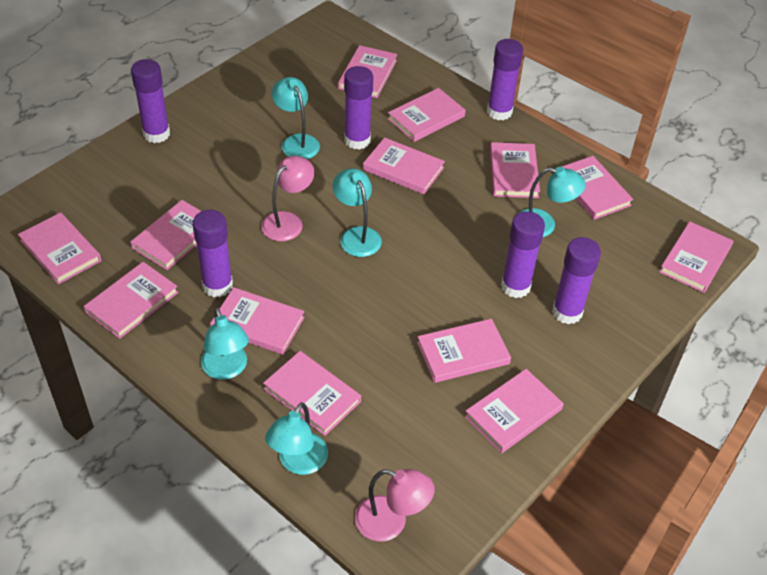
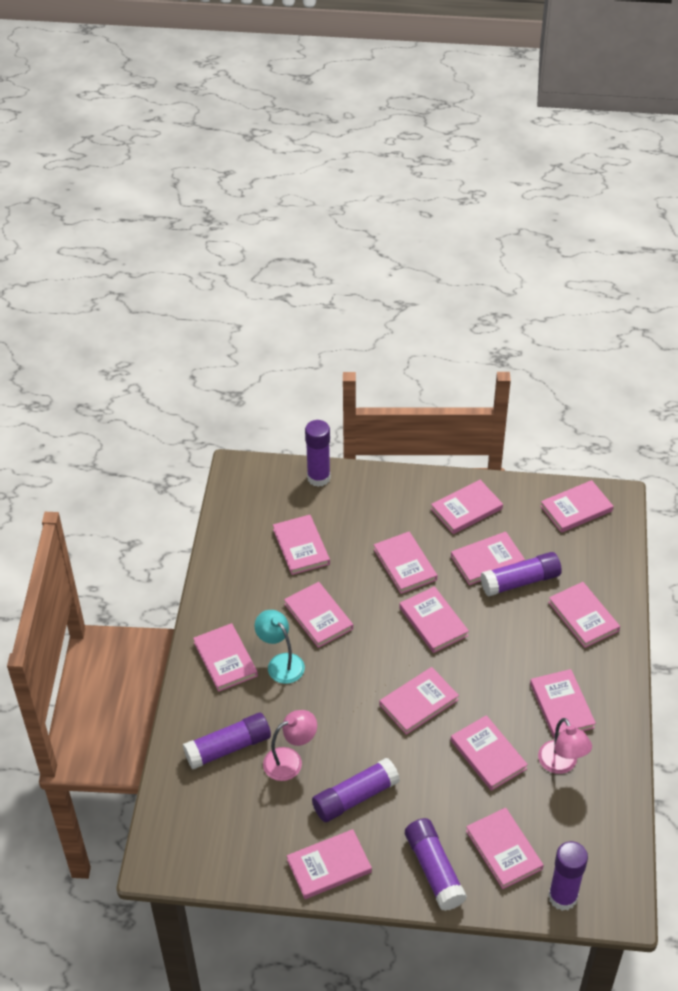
pink book: [18,212,101,285] [84,262,178,339] [130,200,201,270] [210,287,305,355] [263,351,361,436] [338,45,397,98] [363,137,445,194] [388,88,466,142] [417,319,511,383] [465,369,564,453] [490,142,540,198] [562,156,633,220] [659,221,734,293] = 13 -> [193,623,258,692] [273,515,330,575] [284,582,353,648] [287,829,372,899] [374,532,437,594] [380,667,459,735] [399,586,469,653] [431,480,503,534] [451,532,525,585] [451,715,528,791] [466,808,544,889] [530,669,596,738] [540,480,613,533] [548,582,620,648] = 14
turquoise lamp: [201,307,249,380] [265,402,328,475] [272,77,320,159] [333,168,382,257] [519,167,586,237] = 5 -> [254,610,305,684] = 1

